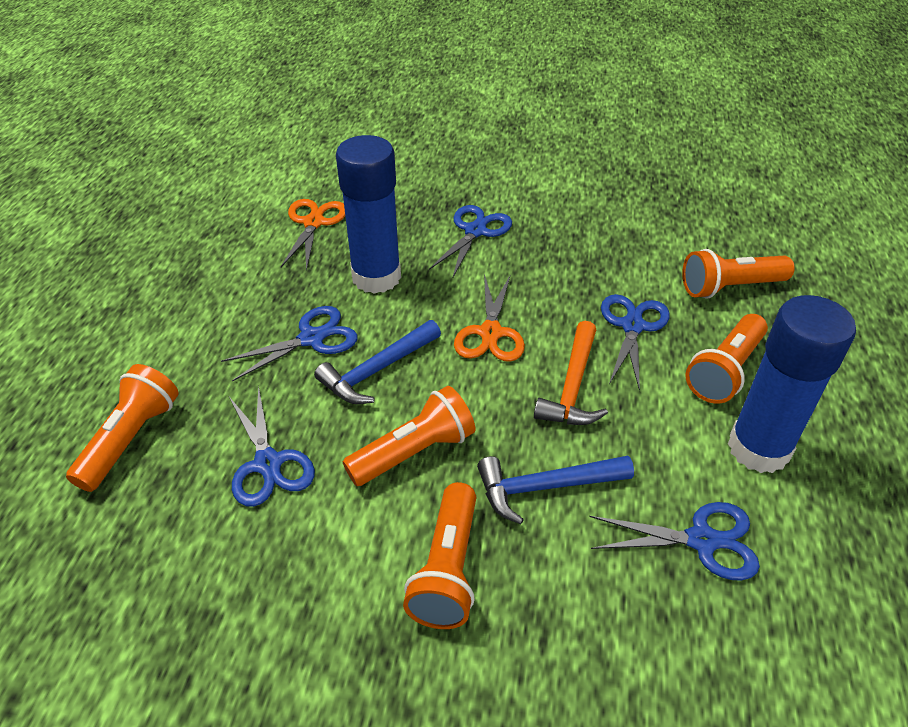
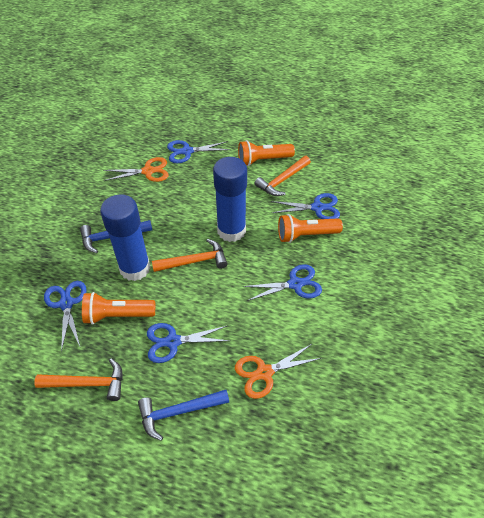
orange flashlight: [66,364,179,492] [343,386,475,486] [403,482,476,629] [682,249,795,299] [685,314,768,404] = 5 -> [82,292,155,325] [238,140,295,166] [278,214,343,243] = 3
orange hammer: [534,321,608,425] = 1 -> [34,359,123,401] [152,239,228,272] [254,156,311,196] = 3

